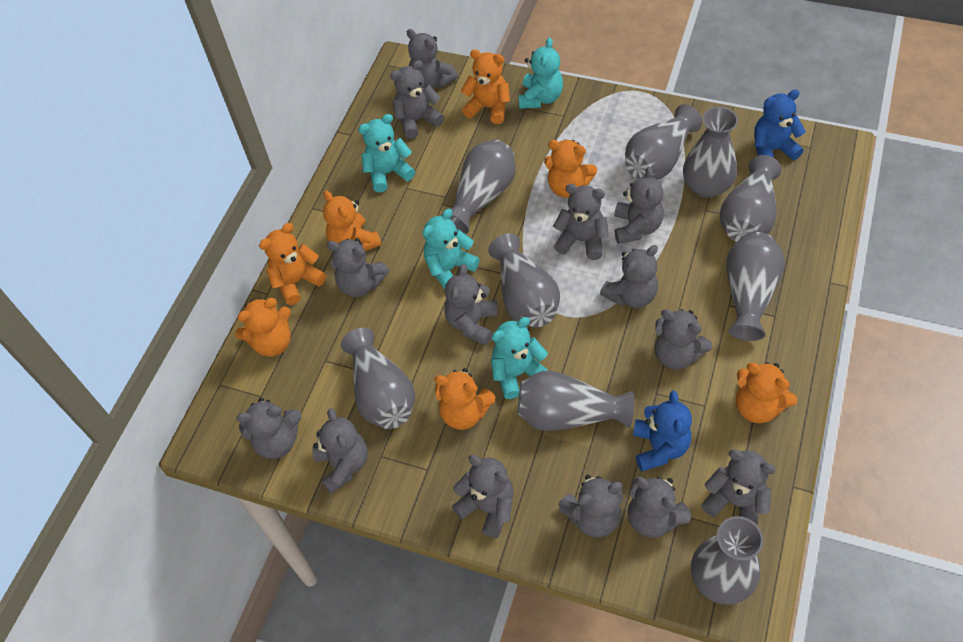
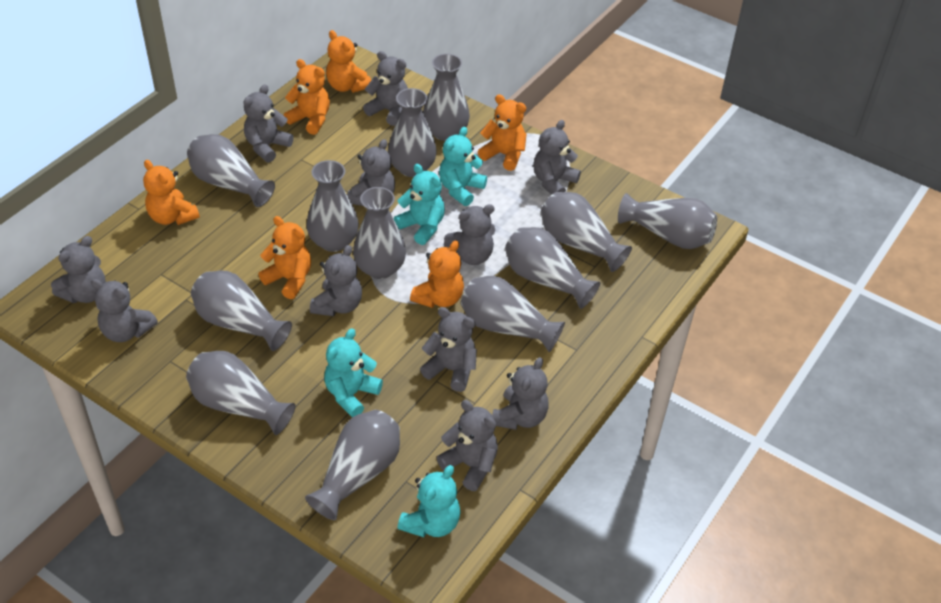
blue teddy bear: [633,391,692,472] [754,90,806,160] = 2 -> none = 0
grey teddy bear: [237,398,302,459] [312,408,368,494] [327,238,389,297] [390,60,444,139] [407,29,458,88] [444,264,498,345] [452,455,514,538] [553,184,609,260] [558,475,623,538] [600,245,658,308] [614,167,664,244] [628,476,692,538] [655,309,712,370] [701,449,776,526] = 14 -> [51,236,106,303] [91,279,158,342] [243,84,294,162] [310,245,362,316] [347,139,395,206] [363,51,408,126] [420,307,477,392] [436,400,498,491] [444,204,496,265] [492,357,549,430] [533,120,581,195] = 11
grey vase: [341,328,415,429] [441,139,516,234] [488,233,560,327] [518,370,634,431] [625,104,702,180] [683,106,738,198] [691,516,763,605] [720,155,781,242] [726,232,785,341] = 9 -> [186,351,296,435] [187,134,275,207] [191,271,292,351] [305,410,400,520] [306,160,359,252] [353,187,406,279] [388,88,437,177] [423,53,470,141] [460,276,565,352] [505,227,600,309] [540,192,632,272] [618,193,717,249] = 12
orange teddy bear: [235,298,291,357] [259,223,326,305] [323,191,382,251] [435,368,496,430] [461,49,510,124] [544,140,597,198] [736,362,797,423] = 7 -> [143,160,200,225] [258,216,311,299] [284,59,330,135] [326,30,371,93] [410,241,464,308] [478,94,527,171] = 6

